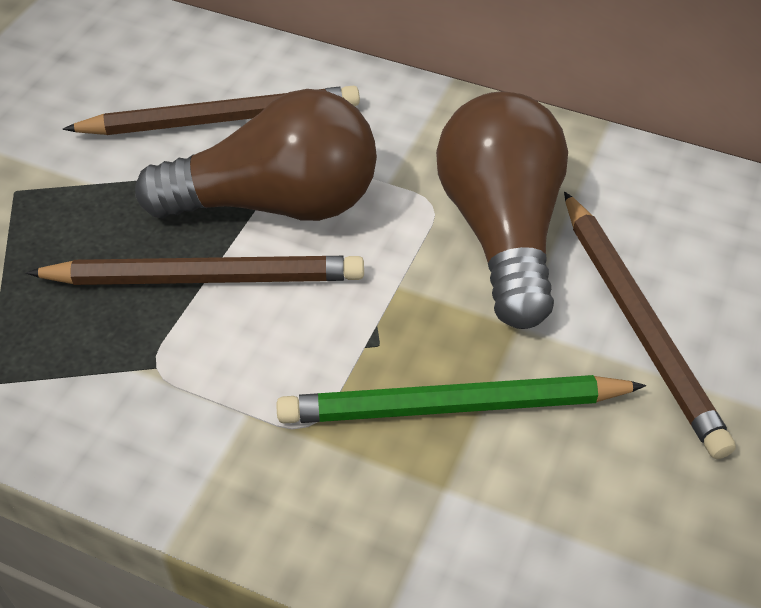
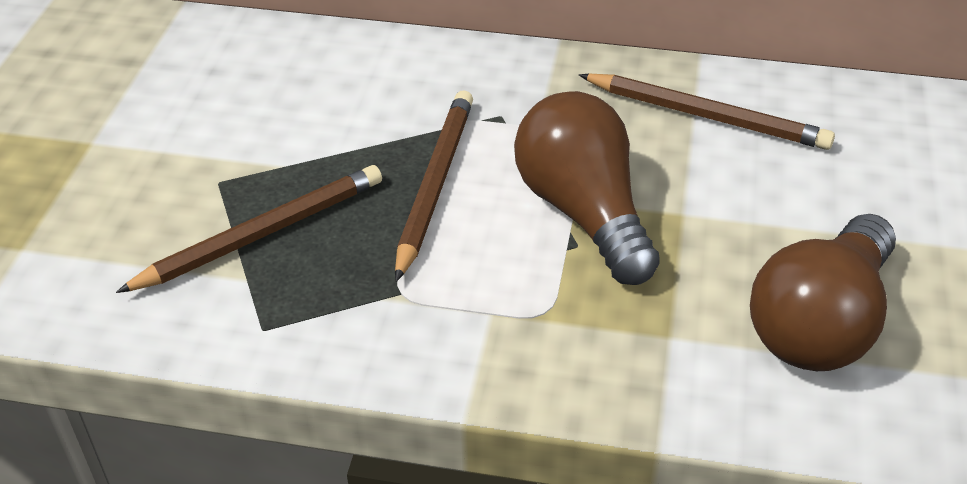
green pencil: [276,375,646,424] = 1 -> none = 0

